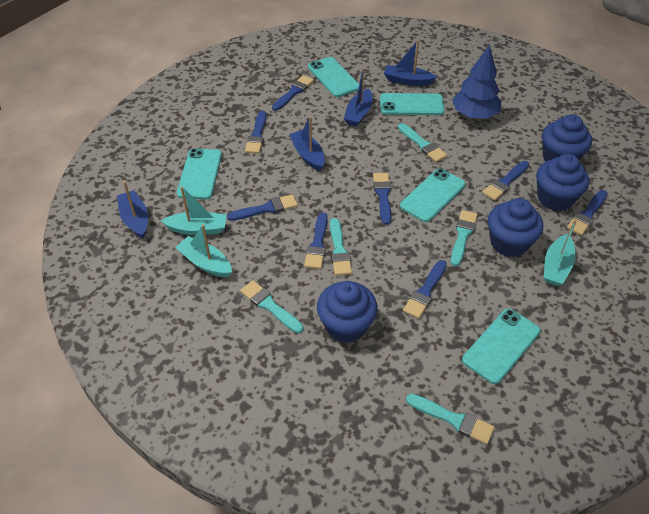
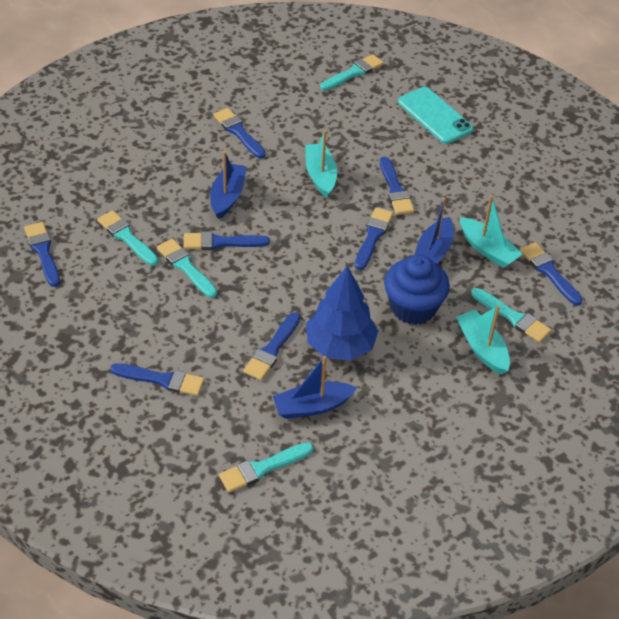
blue boat: [117,181,148,239] [289,116,325,171] [344,68,373,127] [384,40,437,86] = 4 -> [210,151,247,219] [273,356,358,419] [415,197,454,264] = 3
blue cupcake: [317,281,378,343] [488,198,543,257] [536,154,589,211] [542,114,592,161] = 4 -> [384,255,450,325] = 1
turquoise phone: [177,148,222,199] [308,57,359,97] [380,93,444,115] [400,169,466,222] [462,309,540,384] = 5 -> [398,87,474,144] = 1

